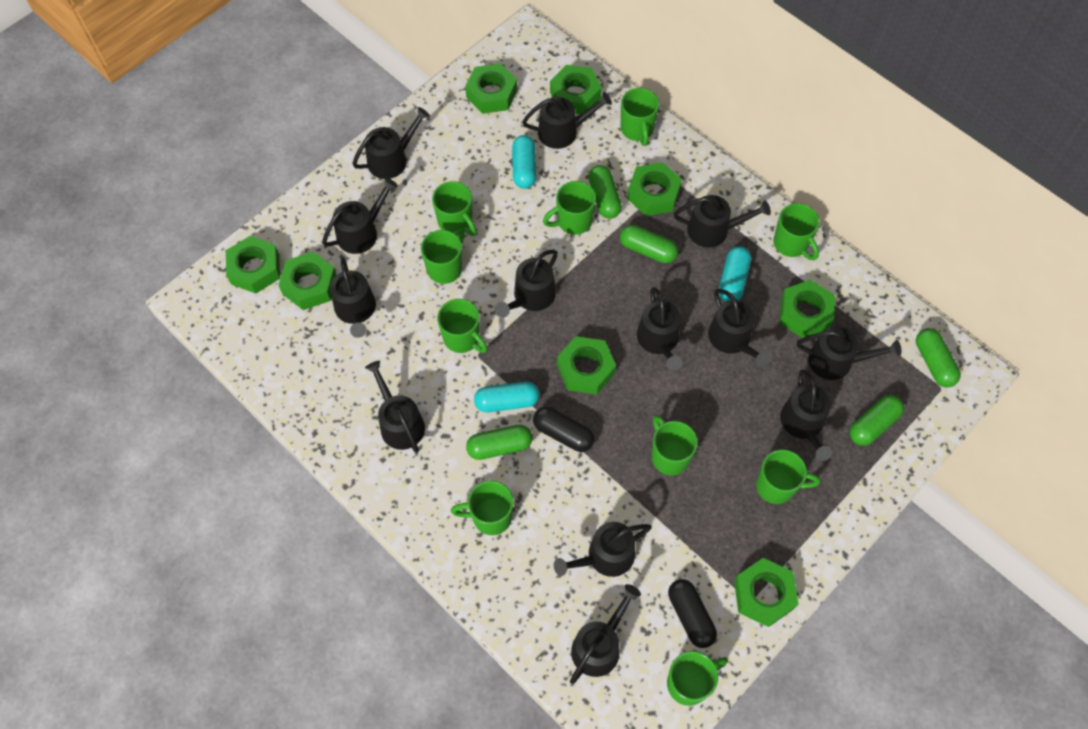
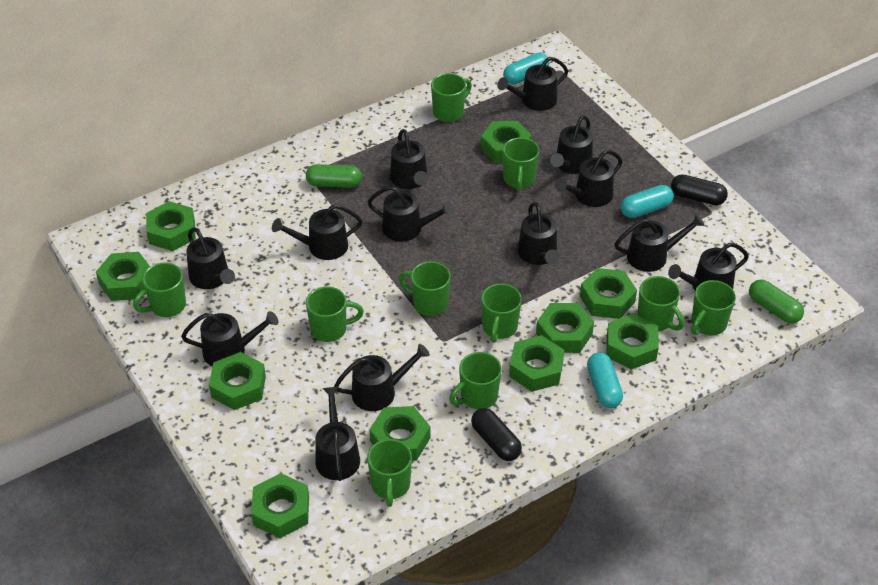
green capsule: [466,425,533,460] [588,165,622,219] [620,225,678,263] [850,395,904,446] [916,328,961,387] = 5 -> [306,164,362,188] [749,279,804,324] = 2
green nut: [226,236,280,294] [278,252,337,310] [465,63,517,114] [550,65,602,114] [557,336,616,395] [627,162,682,216] [734,558,798,627] [779,280,835,338] = 8 -> [96,252,150,301] [146,201,196,251] [209,352,266,410] [251,473,309,538] [369,406,430,461] [481,121,532,163] [509,335,564,392] [536,303,594,353] [580,268,637,319] [606,314,659,370] = 10

